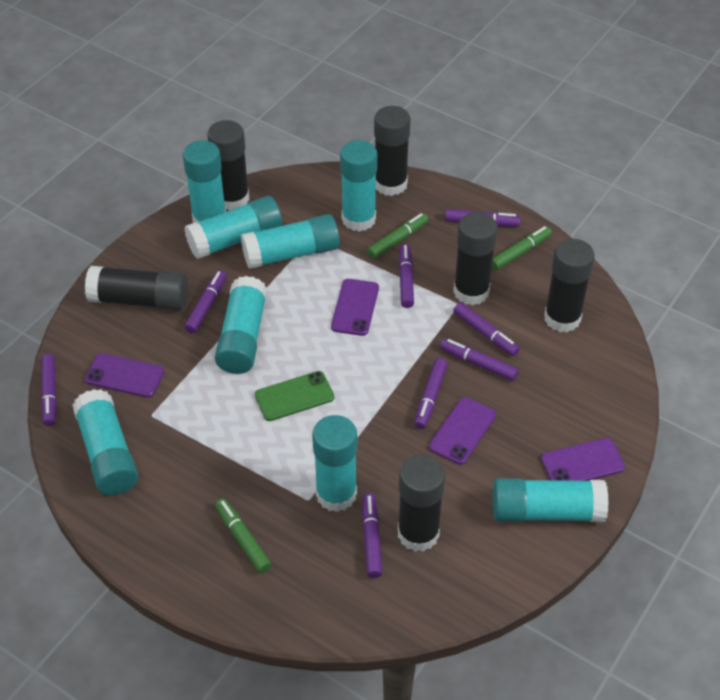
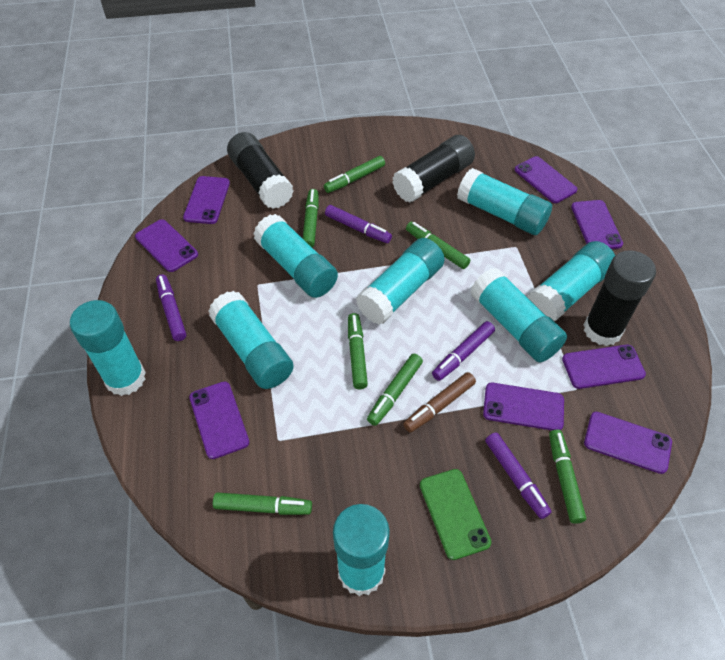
black glue stick: [85,266,188,310] [207,120,249,211] [374,106,411,196] [398,455,445,552] [453,212,498,305] [544,239,595,332] = 6 -> [227,132,294,209] [392,135,475,202] [584,250,656,346] = 3
brown marker: none = 0 -> [403,372,476,433] = 1
green marker: [215,498,271,573] [367,213,429,259] [492,226,552,270] = 3 -> [213,492,312,515] [303,189,319,247] [324,156,385,193] [348,313,368,389] [367,354,423,426] [406,222,470,269] [549,429,586,524] = 7
purple marker: [41,354,57,426] [184,270,227,333] [362,493,382,578] [399,244,414,308] [414,358,448,429] [440,339,518,381] [445,209,521,227] [453,303,520,356] = 8 -> [156,274,186,341] [325,205,392,243] [432,321,495,381] [485,432,551,519] = 4
purple phone: [85,353,164,398] [331,279,379,336] [429,397,496,465] [541,438,625,481] = 4 -> [135,219,198,272] [183,176,230,224] [189,381,249,459] [483,383,564,430] [515,156,577,203] [562,345,646,389] [571,200,623,249] [584,412,672,474] = 8

